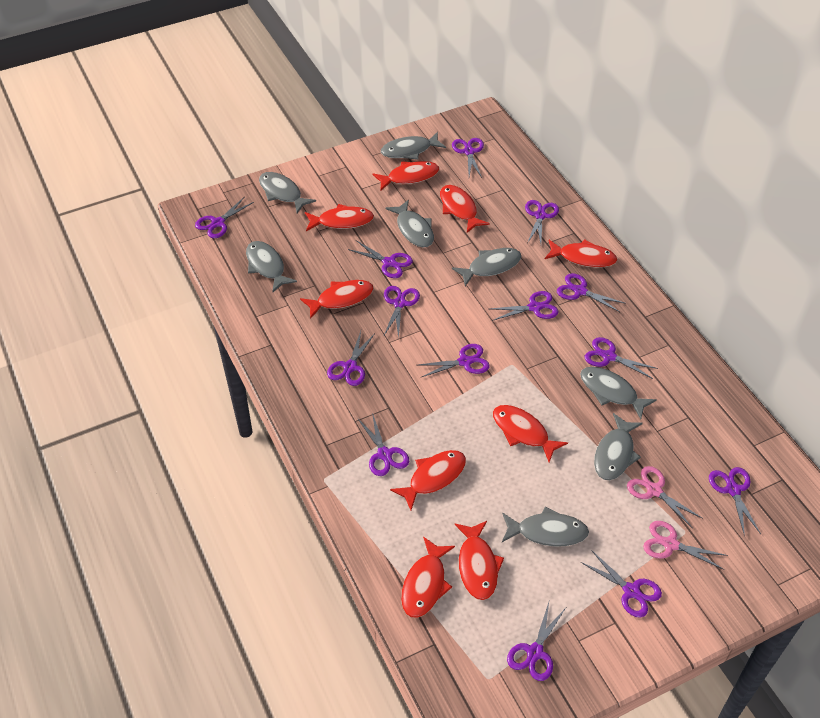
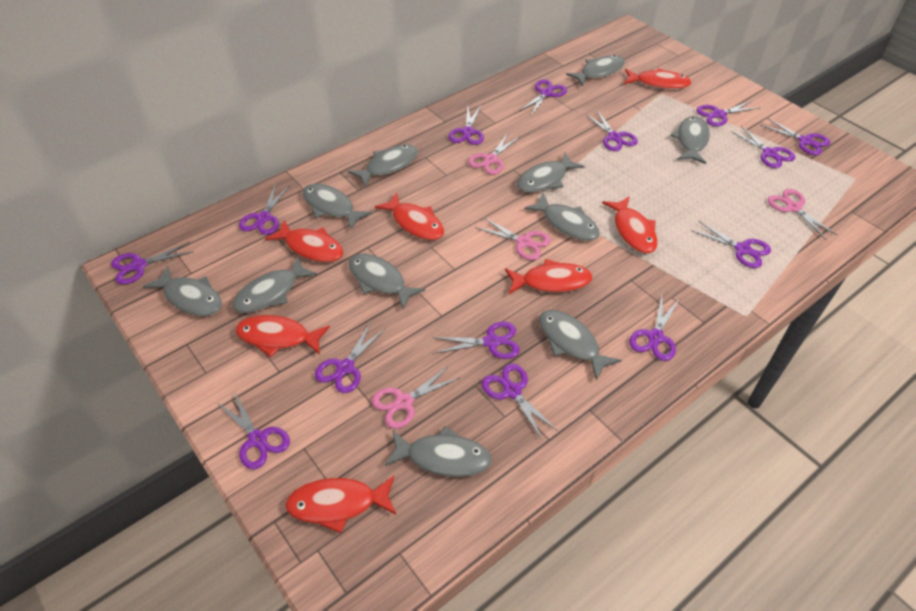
grey fish: [246,241,297,293] [259,172,316,213] [381,132,446,160] [385,200,434,248] [452,248,521,286] [502,506,589,546] [580,367,657,419] [594,413,643,480] = 8 -> [143,266,222,316] [232,257,317,313] [302,184,372,230] [348,144,418,187] [349,254,425,309] [384,426,492,477] [517,153,585,193] [524,193,600,241] [539,310,622,381] [566,55,625,86] [670,116,710,164] = 11
pink scissors: [627,466,703,528] [643,521,728,570] = 2 -> [371,365,461,429] [468,133,520,175] [475,217,551,260] [768,189,838,240] = 4
red fish: [300,280,374,319] [305,204,374,231] [373,161,439,190] [390,450,466,510] [401,537,455,618] [440,185,490,233] [454,521,504,600] [493,405,568,462] [545,240,617,268] = 9 -> [235,315,330,357] [265,220,343,262] [285,476,396,533] [375,192,444,240] [505,259,593,294] [602,196,658,253] [624,68,692,89] = 7

